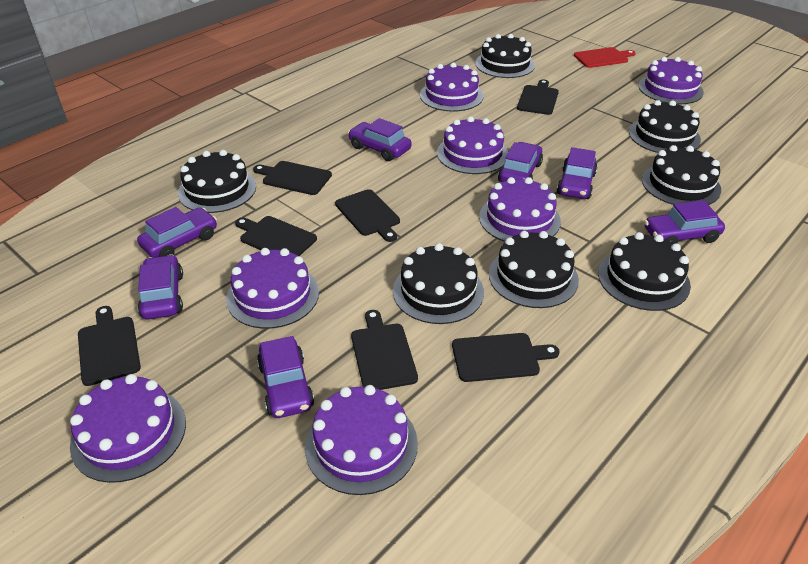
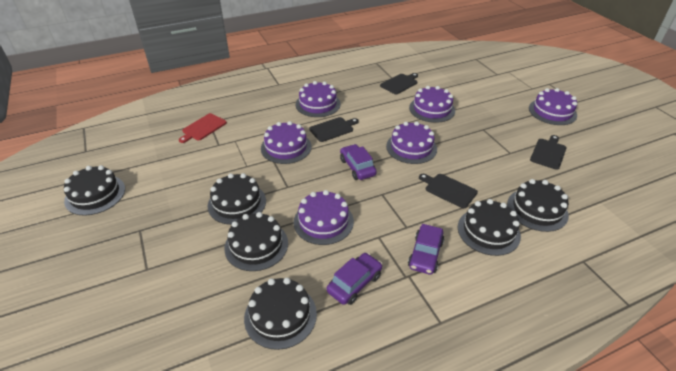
black cake: [178,150,256,213] [393,243,484,324] [475,34,535,78] [489,231,579,308] [598,232,691,311] [629,100,701,153] [642,145,721,205] = 7 -> [64,165,125,216] [208,173,266,225] [224,212,288,271] [244,278,317,350] [458,199,521,256] [507,179,569,232] = 6
black cutting board: [78,306,141,386] [235,216,317,256] [253,161,332,195] [335,189,400,242] [351,310,418,390] [452,333,559,382] [517,80,559,115] = 7 -> [309,117,359,142] [380,73,418,94] [419,174,478,208] [530,135,567,170] = 4
purple cake: [70,374,186,483] [226,248,319,329] [305,385,418,495] [420,62,484,112] [437,116,508,174] [479,177,561,242] [638,57,704,104] = 7 -> [261,121,311,164] [294,190,354,245] [296,81,341,117] [386,122,437,164] [409,86,455,123] [529,88,577,125] = 6
purple car: [137,207,217,258] [138,254,183,319] [257,336,314,418] [348,118,411,161] [498,142,543,182] [557,147,597,199] [644,200,725,244] = 7 -> [327,253,382,305] [340,144,377,180] [408,224,444,275] = 3

